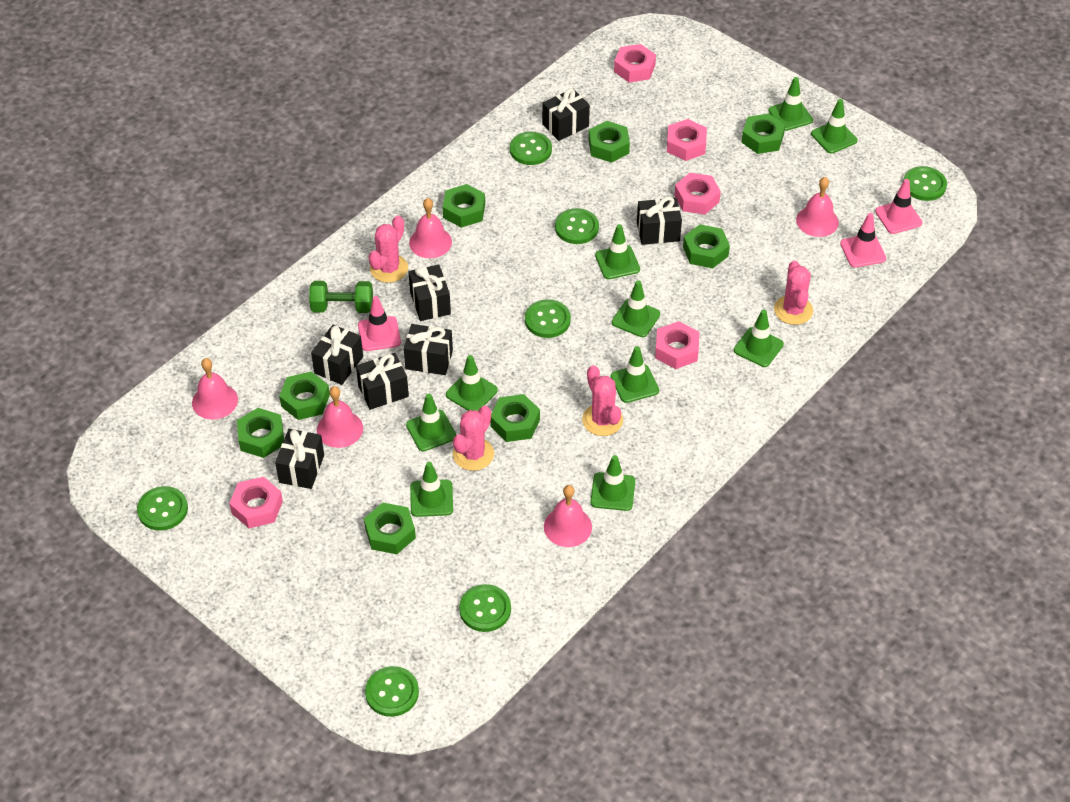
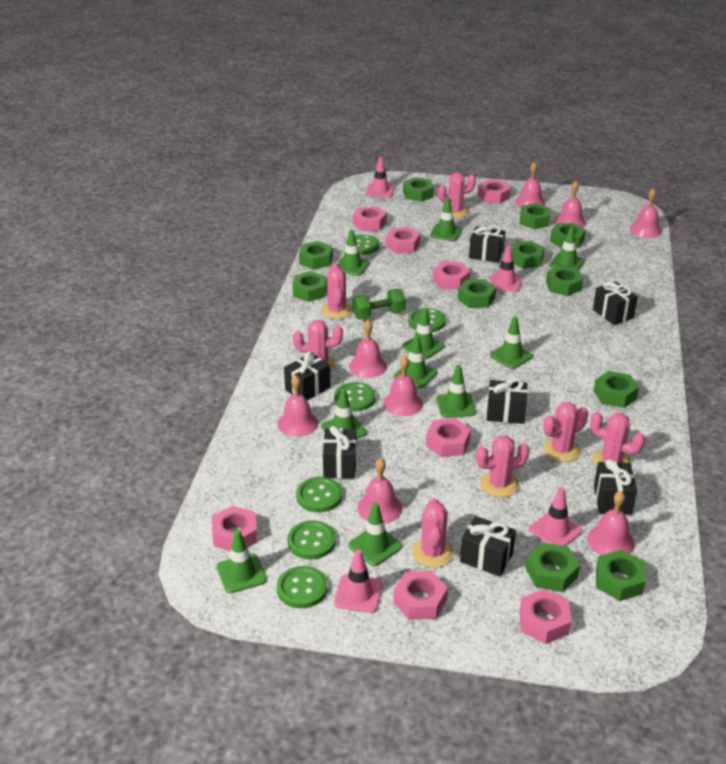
green button: [137,486,188,531] [365,666,419,717] [459,584,511,632] [510,132,552,165] [525,299,571,338] [555,208,599,244] [903,166,947,201] = 7 -> [277,566,327,608] [287,520,336,559] [296,477,342,512] [334,382,375,411] [346,235,379,255] [408,308,446,332] = 6
green nut: [237,408,284,458] [279,372,330,420] [364,503,416,554] [442,184,485,228] [490,394,540,442] [589,121,630,163] [683,224,730,268] [741,113,785,154] = 8 -> [292,271,327,302] [299,241,333,270] [403,177,434,202] [458,279,496,308] [511,241,544,269] [520,203,551,229] [525,542,580,592] [546,266,583,296] [550,223,586,249] [594,371,639,408] [596,550,646,601] = 11
pink bell: [192,358,238,420] [317,386,363,448] [409,198,452,258] [544,485,592,547] [796,177,839,237] = 5 -> [277,375,318,437] [349,320,387,378] [357,458,402,524] [383,356,423,416] [515,161,545,208] [555,181,586,228] [587,491,635,555] [630,188,662,238] = 8
pink cactus: [369,216,408,283] [453,406,494,471] [582,365,623,436] [774,261,813,325] = 4 -> [293,320,343,372] [321,263,353,319] [412,498,454,568] [438,172,476,218] [476,435,530,497] [543,402,588,462] [590,412,645,467] = 7
pink nut: [229,477,283,528] [614,44,656,83] [655,321,699,369] [667,119,707,161] [674,173,721,214] = 5 -> [212,506,258,551] [353,206,387,231] [385,227,420,254] [393,571,448,620] [426,418,471,457] [433,262,470,290] [478,180,511,204] [520,589,571,644] = 8
pink traffic cone: [358,296,401,351] [840,213,886,268] [875,179,922,234] = 3 -> [334,550,383,613] [366,157,394,198] [490,245,522,292] [529,487,582,546] = 4

